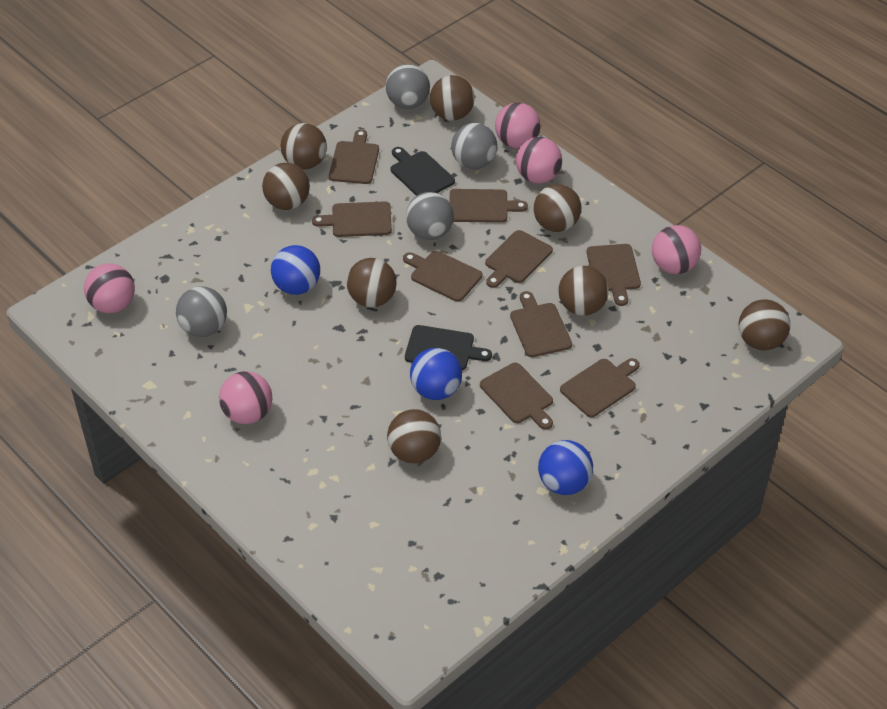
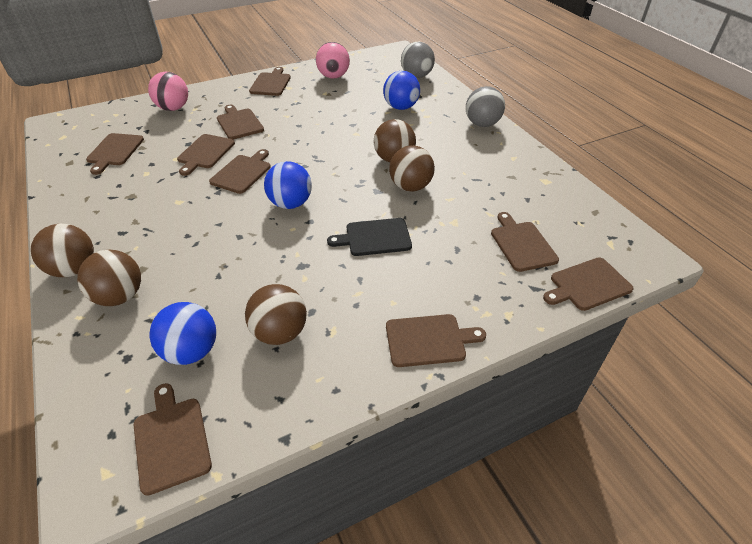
black cutting board: [391,147,455,196] [405,325,492,370] = 2 -> [327,218,412,256] = 1
brown ball: [262,163,310,210] [281,123,327,170] [347,258,397,307] [387,409,441,463] [430,75,474,121] [534,184,581,232] [558,266,609,316] [739,299,790,350] = 8 -> [31,224,94,277] [77,250,141,306] [245,284,307,345] [374,119,416,162] [389,145,435,191] = 5
grey ball: [176,286,227,337] [386,64,430,109] [406,192,454,240] [451,123,497,169] = 4 -> [401,42,435,78] [466,86,505,127] = 2
pink ball: [84,263,135,313] [219,371,272,424] [495,103,541,148] [516,137,562,184] [652,225,701,274] = 5 -> [148,72,188,111] [316,42,350,79] = 2

